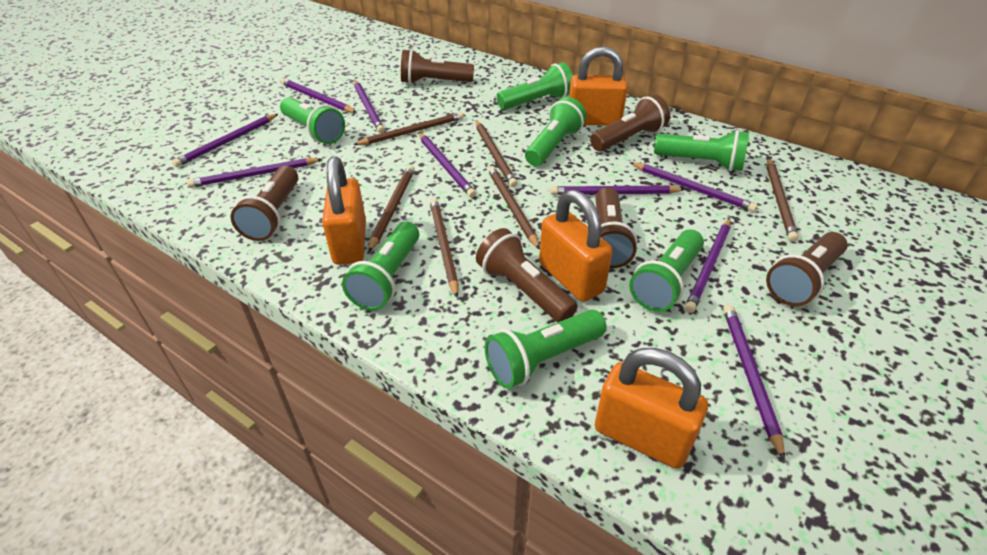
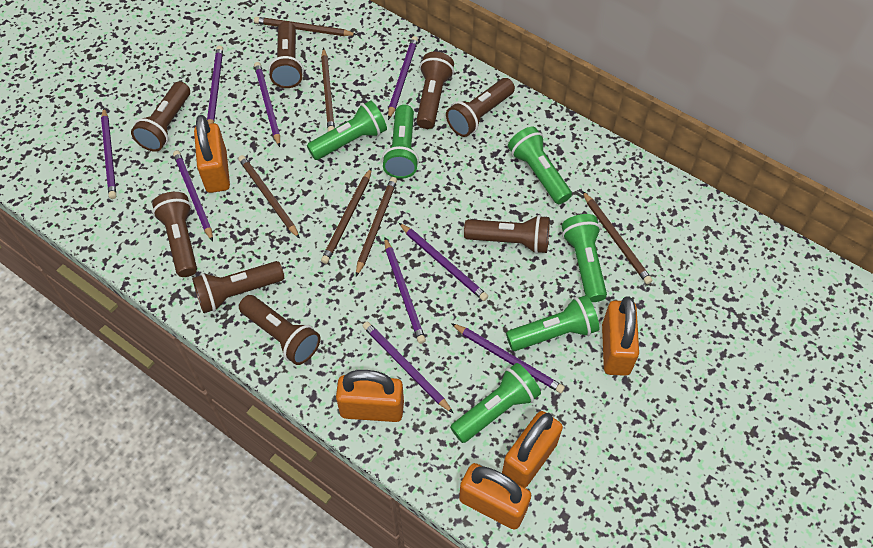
brown flashlight: [230,166,298,241] [401,49,474,84] [476,228,578,322] [590,94,670,151] [595,187,637,268] [766,232,848,306] = 6 -> [131,81,190,152] [152,192,197,277] [192,261,284,313] [239,295,320,365] [268,21,304,88] [416,52,454,129] [446,78,515,137] [464,215,550,254] = 8
green flashlight: [280,97,345,144] [342,222,419,311] [485,310,607,389] [497,62,573,110] [525,97,587,166] [629,229,704,312] [654,130,749,171] = 7 -> [307,100,387,160] [382,105,419,179] [450,363,541,443] [506,295,599,351] [508,127,572,204] [562,214,607,302] = 6
orange padlock: [322,156,366,265] [539,190,613,302] [569,46,628,126] [595,348,708,469] = 4 -> [194,115,230,193] [336,370,404,422] [459,463,531,530] [502,411,563,488] [602,296,639,376] = 5

